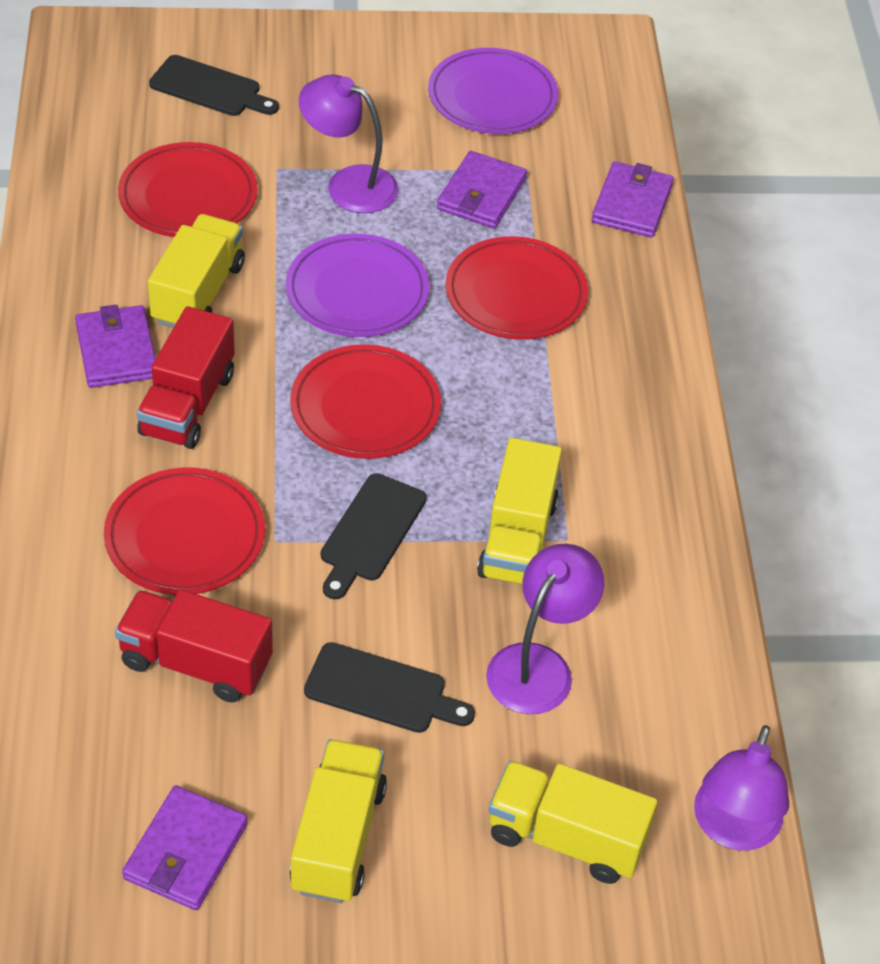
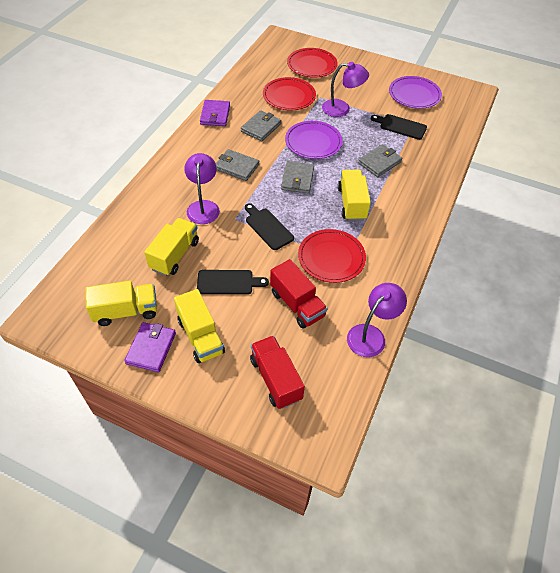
grey wallet: none = 0 -> [216,149,259,181] [241,110,281,141] [281,161,314,194] [358,144,403,177] = 4
purple wallet: [75,305,156,388] [122,785,248,910] [437,151,527,228] [592,161,674,238] = 4 -> [124,322,176,372] [200,100,230,126] = 2
red plate: [104,468,265,595] [118,142,258,237] [290,344,441,459] [446,236,588,340] = 4 -> [263,77,316,110] [287,48,338,78] [298,229,366,283] = 3

